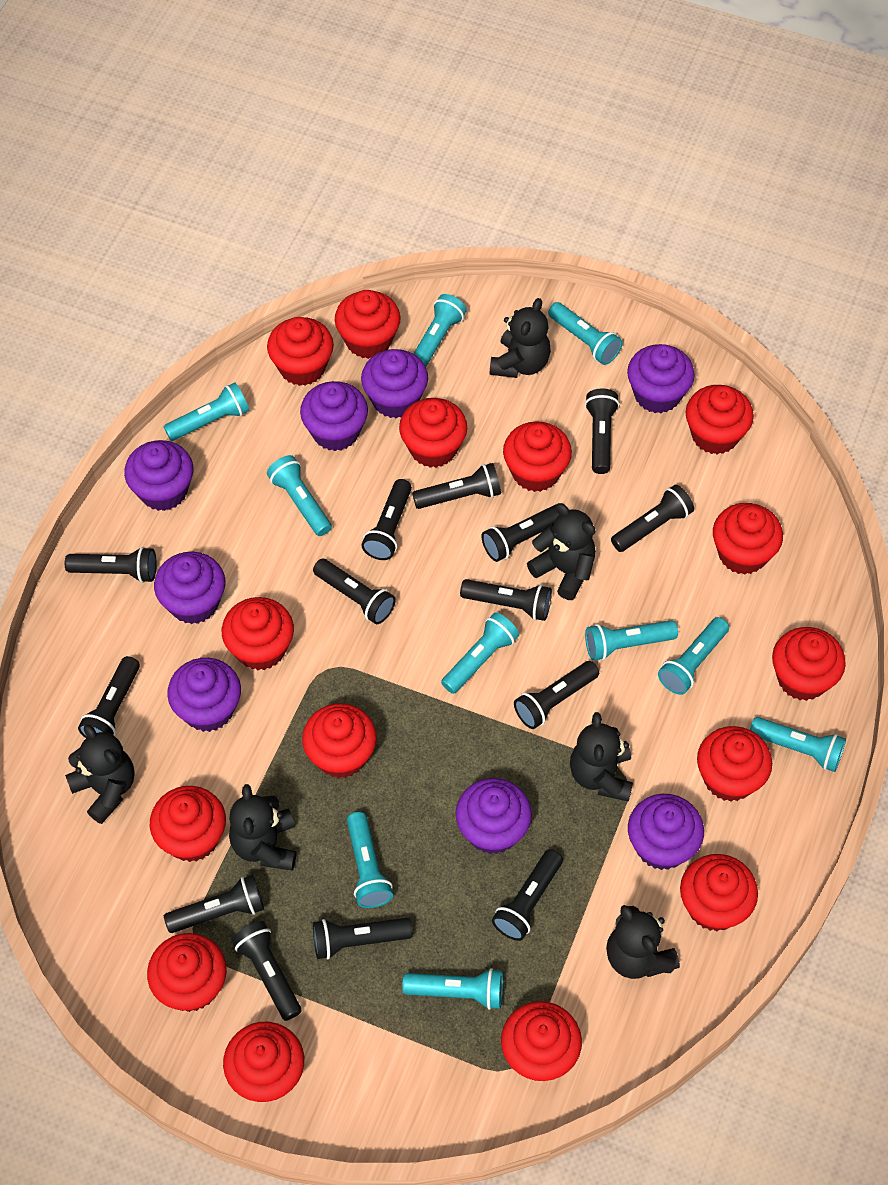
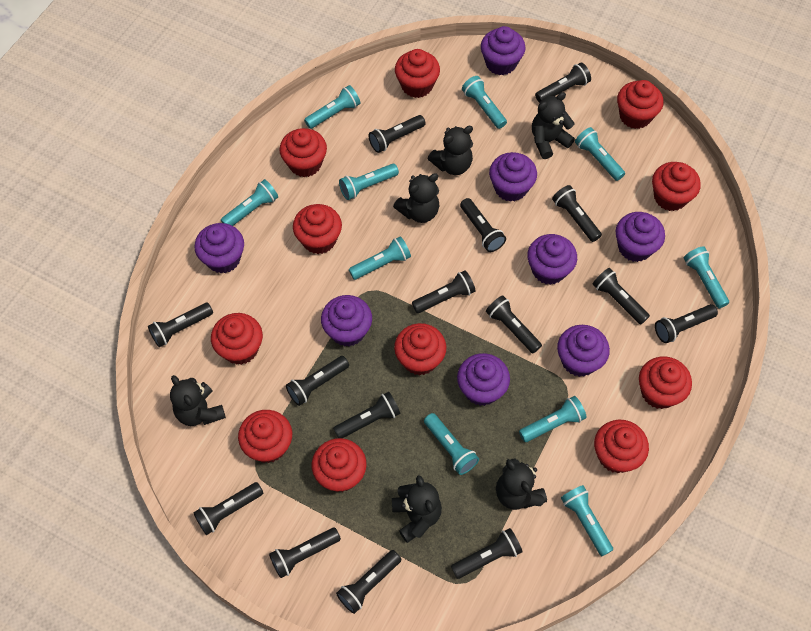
black flashlight: [65,547,157,583] [78,656,140,738] [164,875,264,933] [232,921,302,1021] [313,559,396,624] [313,918,413,959] [361,479,412,560] [412,463,501,509] [460,579,552,621] [482,504,559,562] [492,849,563,941] [514,661,599,729] [585,389,619,474] [611,485,694,552] = 14 -> [148,303,213,347] [193,482,263,535] [269,528,341,578] [286,356,349,406] [333,392,400,438] [336,550,401,614] [369,115,425,153] [412,270,476,313] [451,528,523,579] [460,198,506,252] [486,295,542,353] [535,62,591,103] [552,185,602,242] [593,268,650,324] [655,304,718,343] = 15
red cupcake: [147,933,227,1012] [150,786,226,862] [222,597,294,670] [223,1022,304,1102] [267,317,334,386] [302,703,377,778] [335,290,401,359] [399,398,467,468] [501,1001,582,1081] [503,421,572,492] [680,854,758,931] [686,385,754,455] [697,726,772,802] [713,503,783,575] [772,627,846,701] = 15 -> [211,313,263,365] [238,410,292,463] [280,128,327,177] [293,204,342,254] [312,438,367,492] [394,323,446,376] [395,49,440,98] [594,420,649,473] [617,80,663,129] [639,356,692,409] [652,162,701,211] = 11

